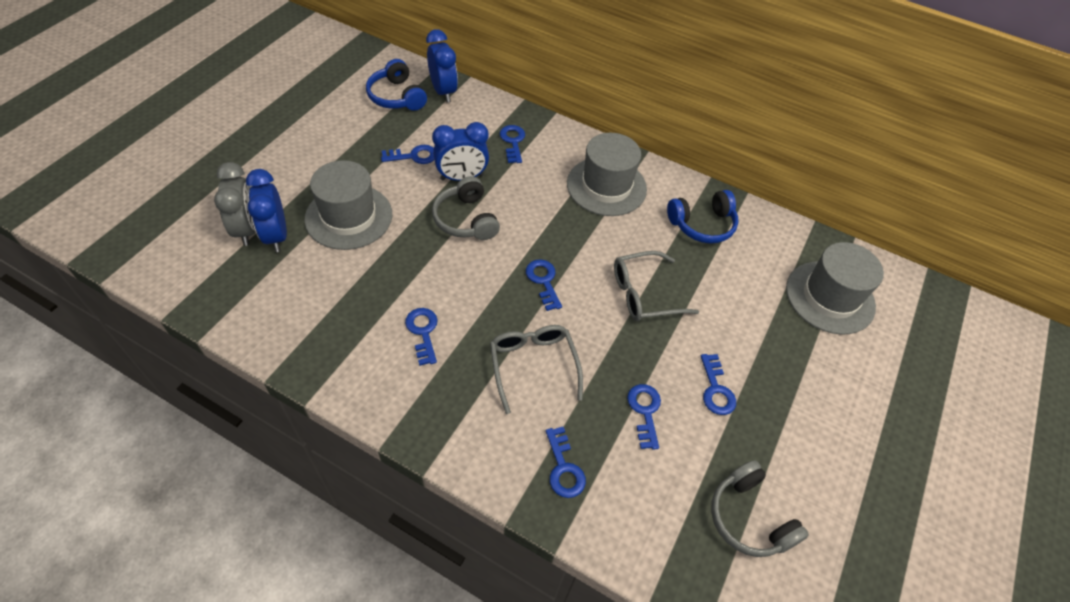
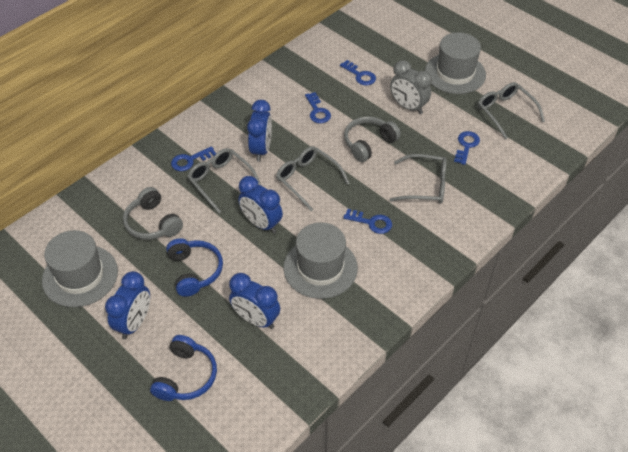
blue clock: [246,169,287,252] [426,29,458,103] [432,122,489,181] = 3 -> [105,271,150,339] [229,273,280,329] [238,176,283,233] [247,100,272,162] = 4
blue key: [381,145,434,164] [405,308,438,366] [500,125,525,163] [526,259,562,311] [546,427,586,498] [627,384,661,450] [701,354,736,415] = 7 -> [171,146,216,171] [305,92,331,123] [340,60,376,85] [343,209,392,234] [454,131,480,165] = 5
grey glasses: [490,325,583,414] [614,251,699,321] = 2 -> [187,148,261,213] [276,146,349,211] [390,154,447,204] [478,82,545,139] = 4

